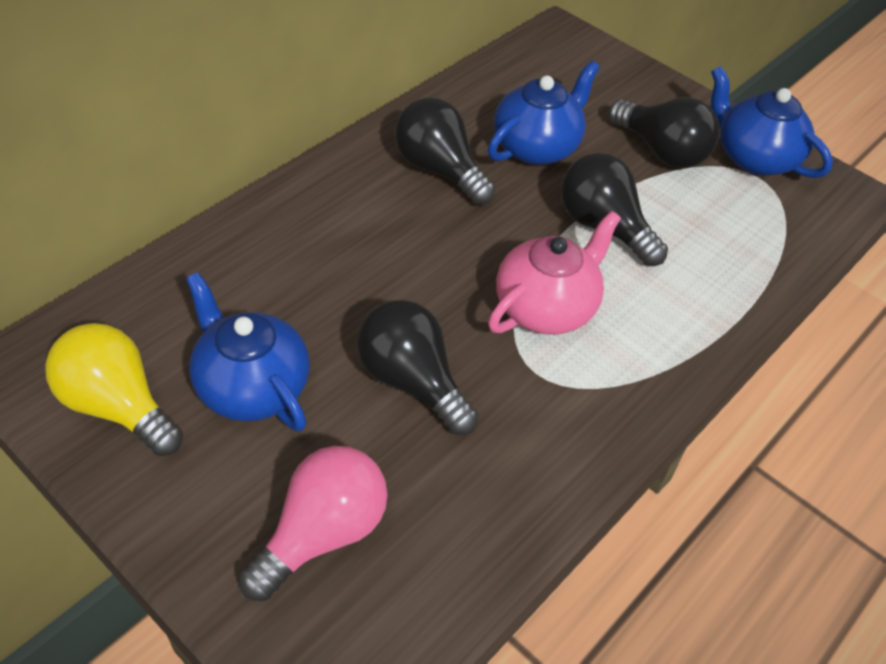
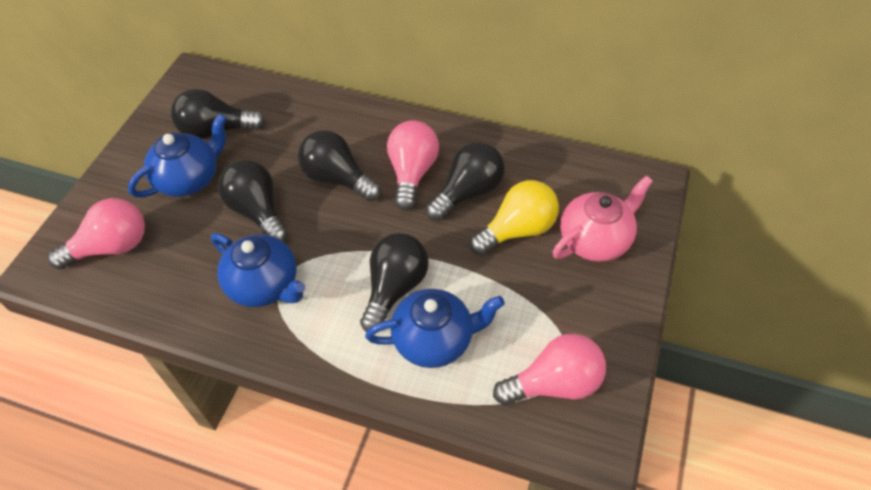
black light bulb: [357,300,479,435] [395,97,495,205] [561,153,668,266] [609,97,720,168] = 4 -> [171,89,265,139] [218,160,288,242] [298,130,381,201] [360,233,429,332] [426,142,505,221] = 5
pink light bulb: [239,446,388,601] = 1 -> [48,198,145,270] [387,120,439,210] [493,334,606,405] = 3

